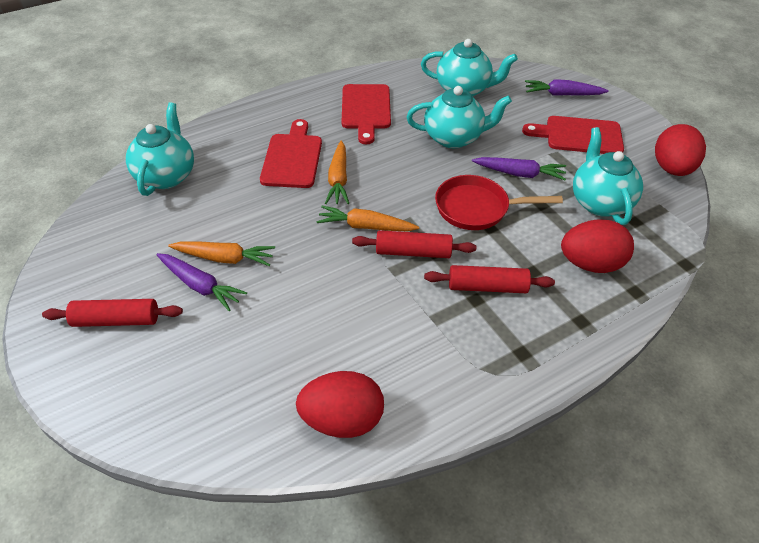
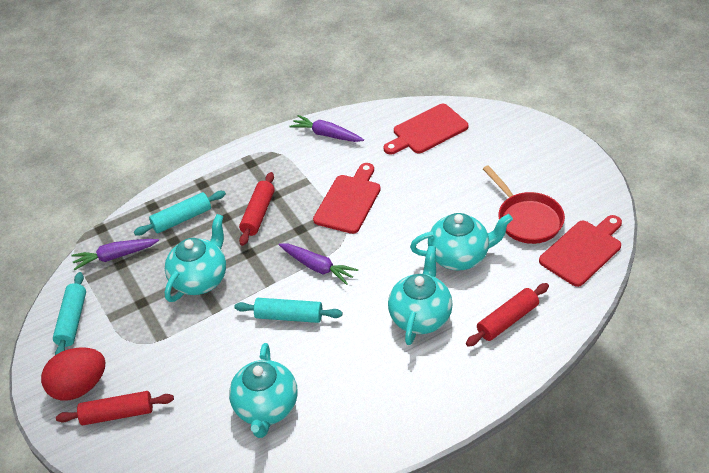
orange carrot: [168,241,275,266] [316,206,419,231] [325,141,349,204] = 3 -> none = 0
red egg: [296,371,384,438] [561,219,634,273] [655,124,706,176] = 3 -> [41,347,105,401] = 1
turquoise rolling pin: none = 0 -> [53,272,86,355] [134,191,226,236] [234,298,343,323] = 3

